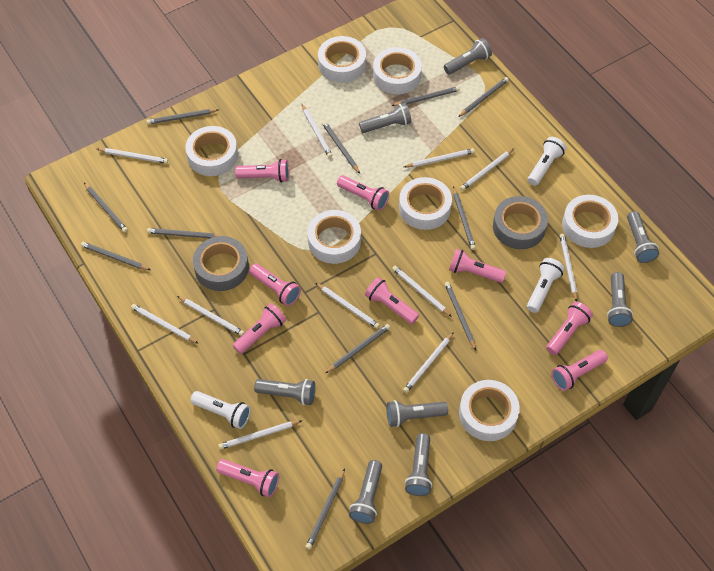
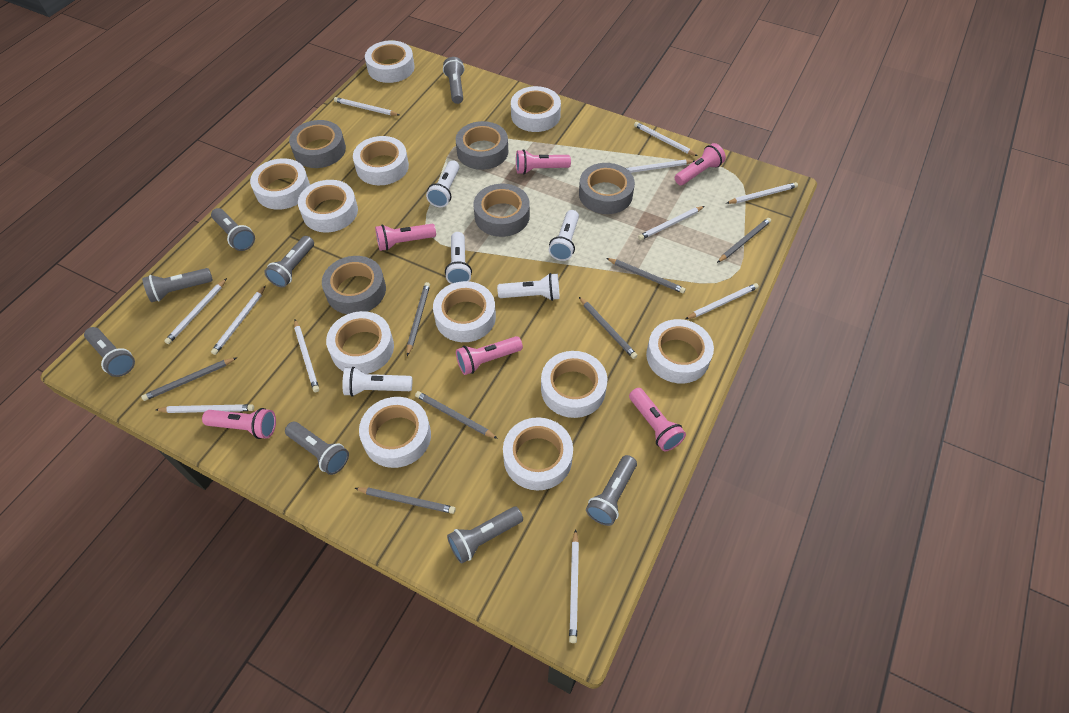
grey pencil: [81,242,150,270] [84,183,128,233] [147,109,218,124] [147,228,221,238] [305,469,345,549] [322,121,360,174] [326,324,390,373] [392,86,460,106] [444,282,476,350] [453,187,476,250] [458,77,509,117] = 11 -> [141,357,237,401] [355,487,456,514] [407,282,430,356] [415,391,498,439] [579,297,638,359] [606,258,686,293] [717,218,771,263] = 7
grey tape: [193,236,249,291] [493,196,548,249] = 2 -> [289,120,346,168] [322,256,386,314] [456,121,508,170] [473,184,530,237] [579,163,635,214] = 5
pink flashlight: [216,459,279,497] [233,303,286,354] [235,159,289,183] [249,263,301,306] [337,175,389,211] [365,277,419,324] [449,249,506,283] [546,302,593,355] [552,350,608,391] = 9 -> [202,408,276,439] [375,224,436,251] [456,336,523,375] [516,149,571,174] [629,388,686,451] [675,143,726,185] = 6
white flashlight: [190,391,251,429] [527,258,564,313] [528,137,566,186] = 3 -> [342,367,412,397] [426,160,460,207] [445,232,472,284] [497,273,560,301] [549,210,579,261] = 5
white tape: [185,126,238,176] [307,210,361,264] [318,36,366,83] [373,47,422,94] [399,177,452,230] [459,380,520,441] [562,195,618,248] = 7 -> [250,158,310,210] [298,180,358,233] [326,311,394,374] [353,136,409,185] [359,397,431,468] [365,40,415,83] [433,281,496,342] [503,417,573,491] [511,86,561,132] [541,351,607,418] [646,319,714,383] = 11

